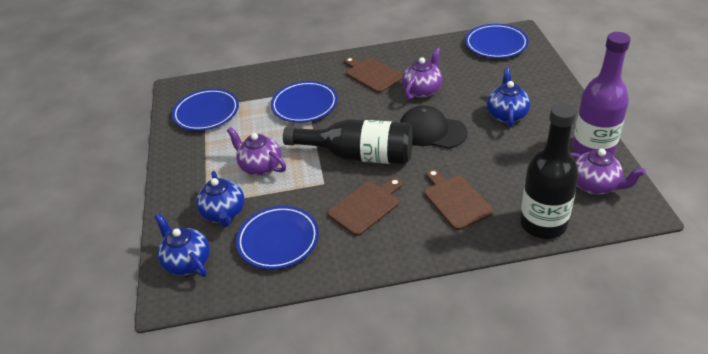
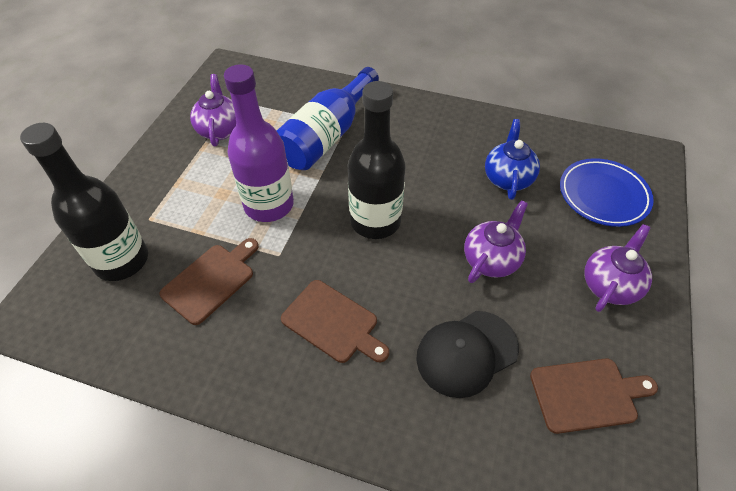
blue bottle: none = 0 -> [277,67,379,170] = 1
blue plate: [172,89,239,131] [236,206,319,269] [271,81,337,123] [465,24,529,58] = 4 -> [560,158,654,227] = 1
blue teapot: [154,213,210,277] [196,171,245,227] [487,68,530,128] = 3 -> [485,119,540,200] = 1

